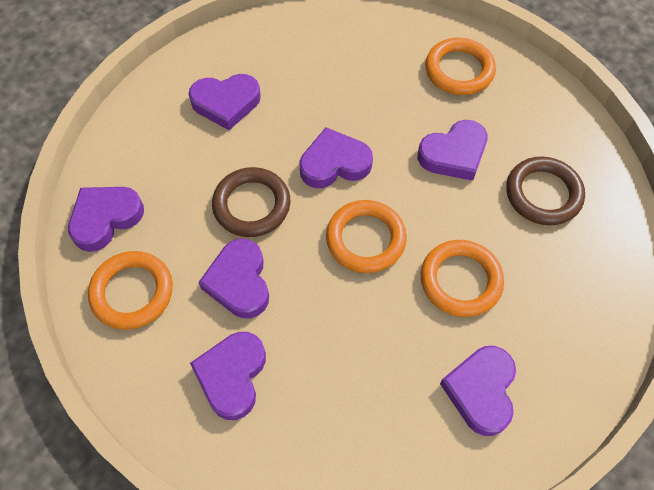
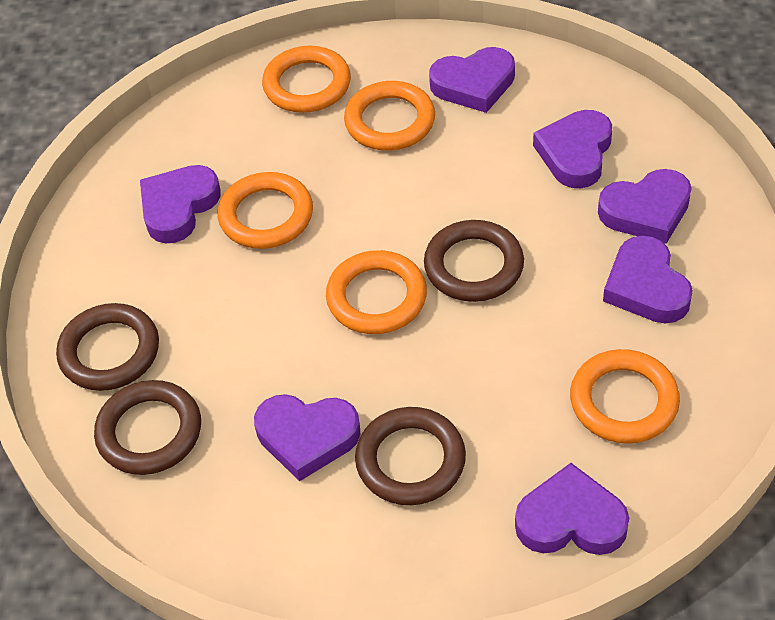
brown ring: [212,167,290,237] [506,156,585,225] = 2 -> [56,303,159,391] [94,380,201,475] [355,407,466,505] [424,220,524,302] = 4
orange ring: [88,251,173,330] [326,200,407,273] [421,240,504,317] [425,38,496,95] = 4 -> [218,172,313,249] [262,46,351,113] [326,250,427,334] [344,81,435,151] [570,349,680,444] = 5

